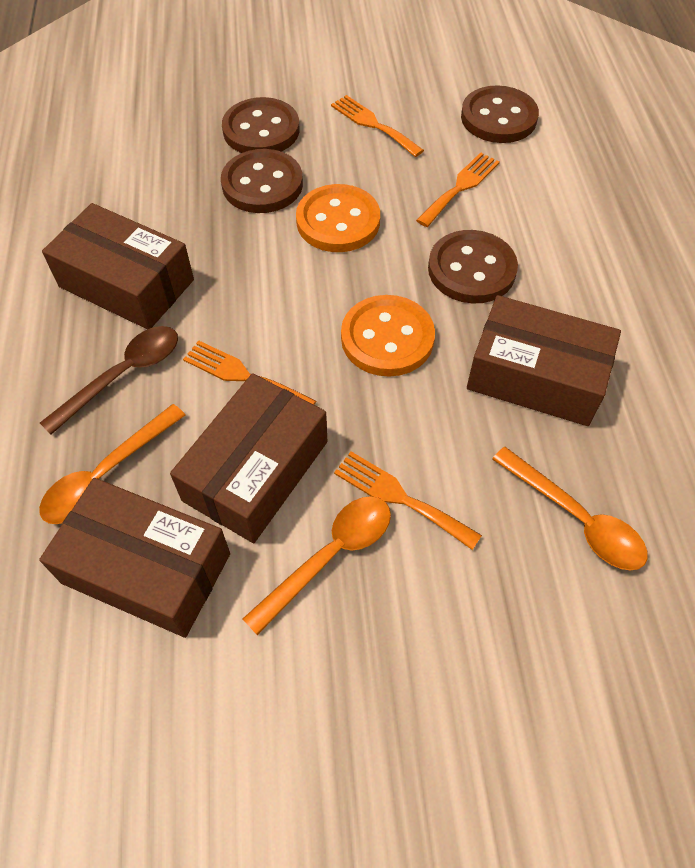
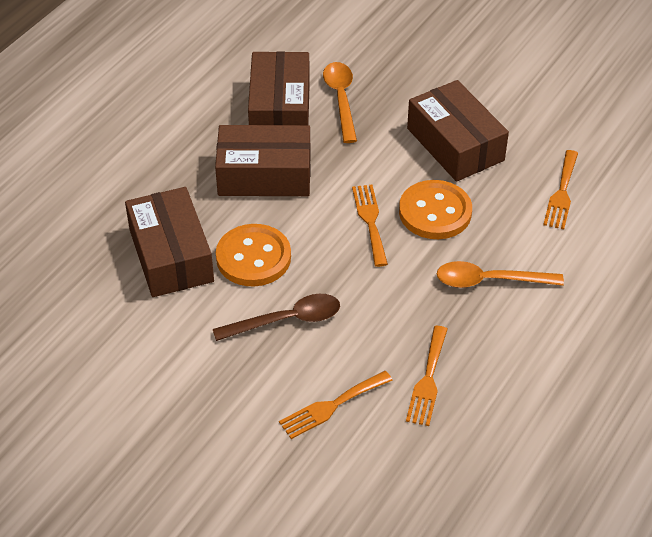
brown button: [221,149,303,213] [222,97,300,153] [428,230,518,303] [461,85,539,143] = 4 -> none = 0
orange spoon: [39,404,185,524] [243,496,391,635] [492,447,648,571] = 3 -> [323,62,357,143] [437,261,564,288] = 2

